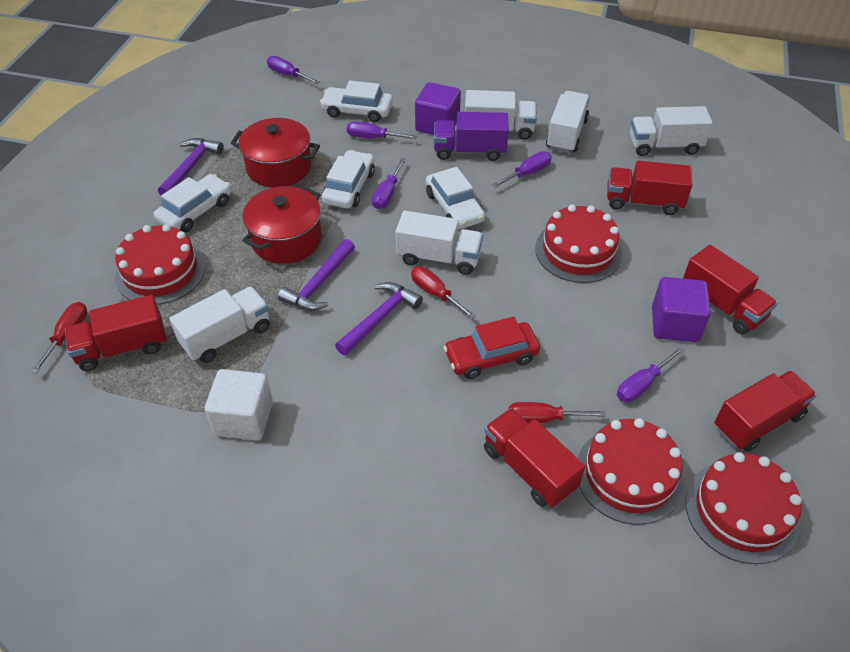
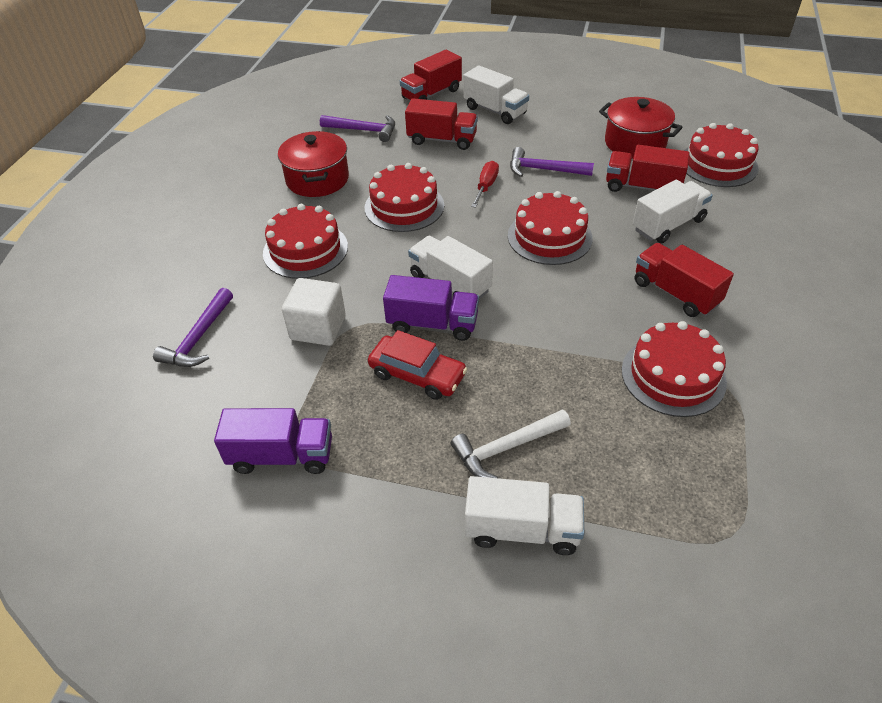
purple cube: [415,82,461,135] [652,277,711,342] = 2 -> none = 0
purple screwdriver: [267,56,319,84] [347,121,417,139] [372,158,406,209] [492,151,552,188] [617,347,684,402] = 5 -> none = 0
purple truck: [434,112,509,161] = 1 -> [214,408,332,474] [383,275,479,341] = 2
red cake: [115,224,205,305] [535,205,622,283] [577,418,684,525] [685,452,802,564] = 4 -> [263,204,348,279] [365,163,444,232] [508,191,593,265] [622,321,727,417] [684,123,759,187] = 5
red screwdriver: [31,302,87,374] [411,266,476,319] [508,402,606,424] = 3 -> [471,161,499,208] = 1
red truck: [65,295,166,371] [484,408,585,508] [607,161,693,215] [683,245,777,334] [715,371,817,452] = 5 -> [400,50,462,100] [405,98,478,150] [606,145,690,192] [635,243,734,317] = 4
white car: [153,174,231,232] [320,80,393,122] [322,150,375,209] [426,167,485,229] = 4 -> none = 0
white hammer: none = 0 -> [451,409,571,478] = 1
white truck: [169,286,270,363] [396,210,483,275] [465,90,537,140] [546,91,590,153] [630,106,713,156] = 5 -> [408,236,493,299] [463,65,529,124] [465,476,584,555] [633,180,713,244] = 4

